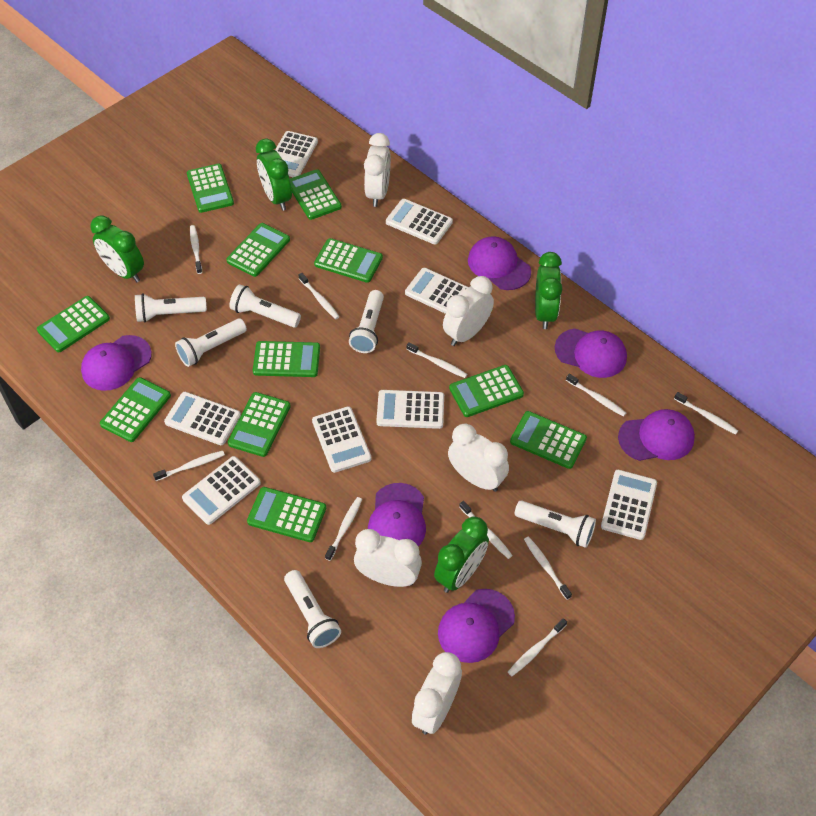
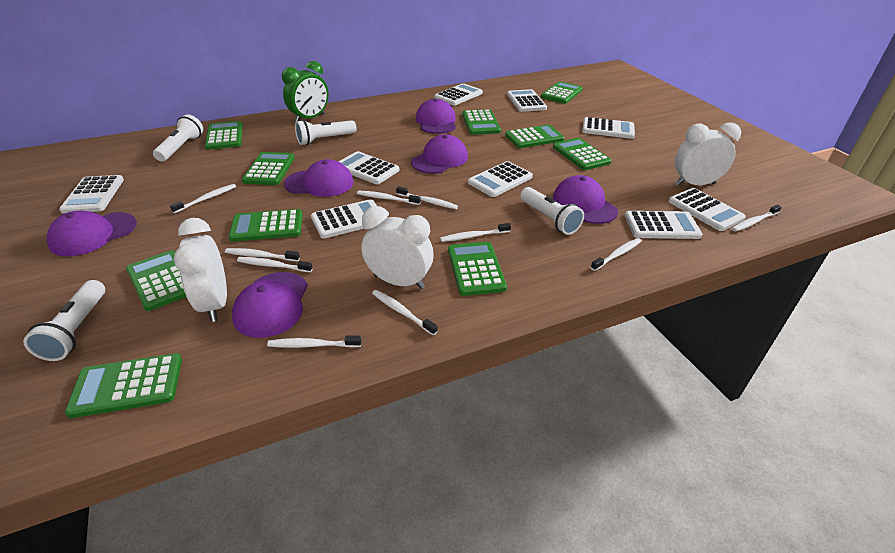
green calculator: [37,296,110,352] [100,377,171,442] [187,164,234,213] [226,223,290,277] [228,392,291,457] [247,487,326,542] [253,341,320,377] [290,169,342,220] [314,238,383,283] [449,365,524,417] [510,411,587,469] = 11 -> [65,353,182,418] [126,250,186,311] [205,121,243,150] [228,209,303,242] [242,152,295,185] [448,242,507,296] [462,109,501,135] [505,125,564,148] [541,81,583,104] [553,138,611,170] = 10
green clock: [91,216,144,282] [256,138,292,211] [434,517,489,593] [535,252,563,329] = 4 -> [282,61,329,122] = 1
white calculator: [164,392,241,445] [182,456,261,525] [275,131,318,177] [312,406,372,473] [376,390,444,429] [386,199,453,245] [405,268,468,314] [601,470,657,540] = 8 -> [59,175,124,214] [311,199,377,239] [338,151,399,184] [434,83,483,106] [468,161,533,197] [507,89,547,112] [582,117,635,139] [625,211,703,239] [668,188,746,231] = 9
white clock: [354,529,422,587] [364,133,391,207] [412,652,462,734] [443,276,494,346] [448,424,509,492] = 5 -> [174,218,227,322] [361,206,434,289] [675,123,741,186] = 3
white flashlight: [135,293,207,322] [175,318,247,367] [229,284,301,328] [284,570,341,648] [349,290,384,353] [514,501,596,548] = 6 -> [23,280,105,361] [153,114,203,162] [295,120,356,145] [521,187,584,235] = 4

